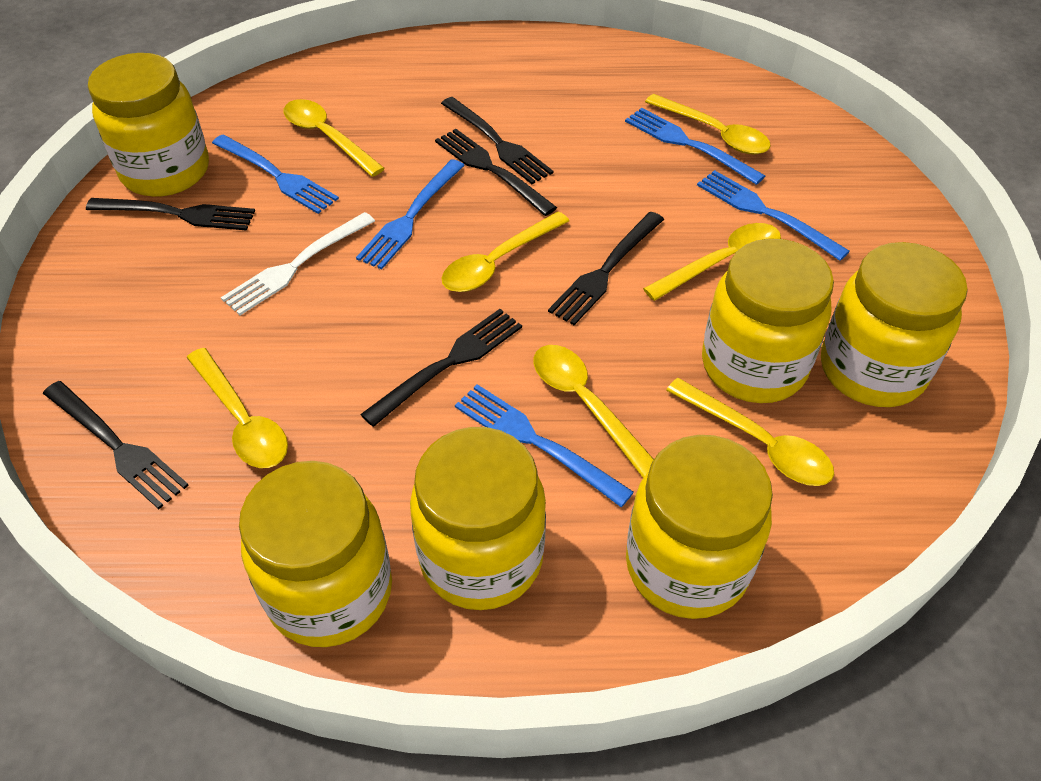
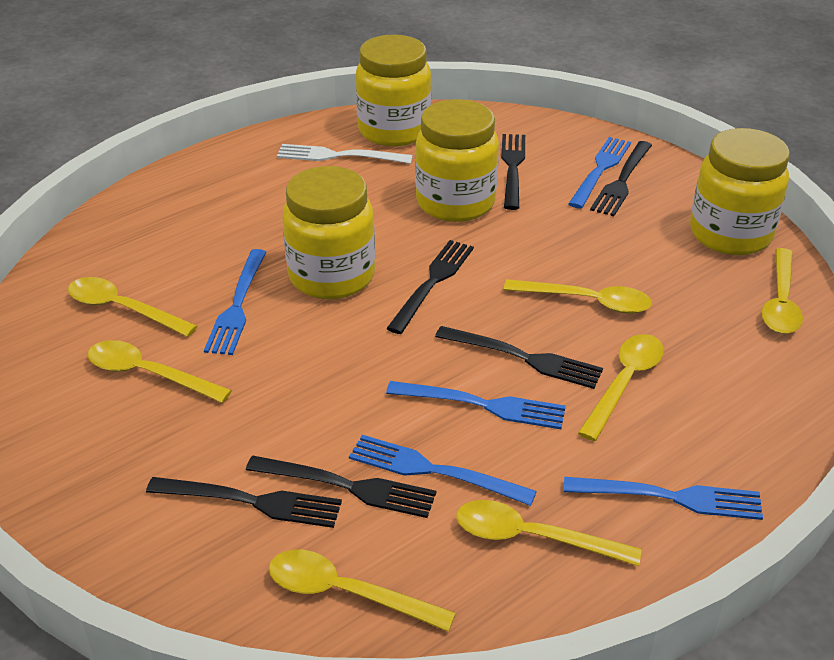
yellow jar: [88,53,209,197] [239,461,392,647] [410,427,546,610] [626,435,773,619] [702,238,834,403] [821,242,968,407] = 6 -> [282,166,375,299] [356,35,431,147] [415,99,499,222] [690,128,790,255] = 4

